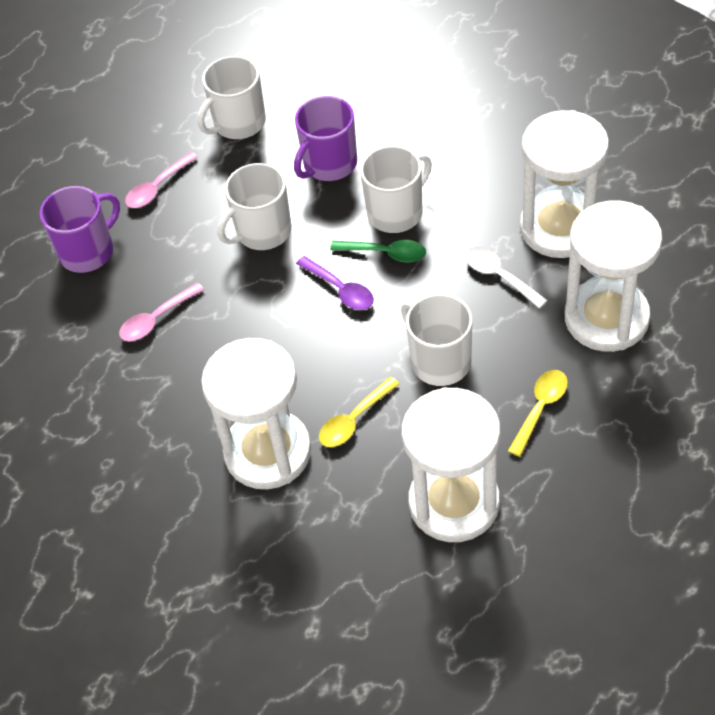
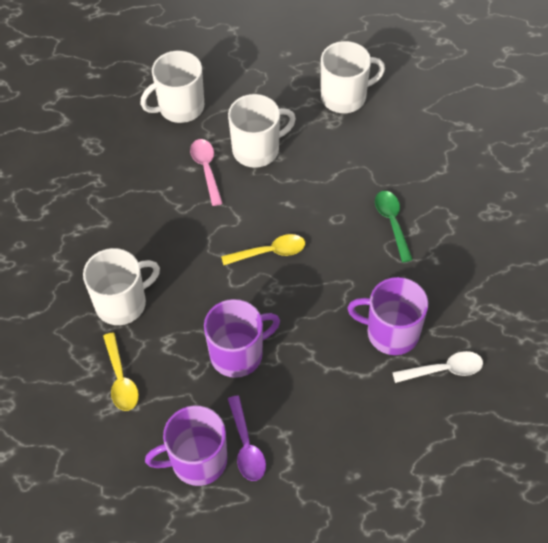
pink spoon: [119,282,204,341] [125,152,198,208] = 2 -> [190,139,223,206] = 1
purple mug: [40,186,120,273] [294,96,357,181] = 2 -> [145,405,227,486] [204,299,280,378] [347,277,428,355] = 3
white hourglass: [201,338,311,489] [402,387,501,542] [520,110,609,258] [565,200,662,352] = 4 -> none = 0

